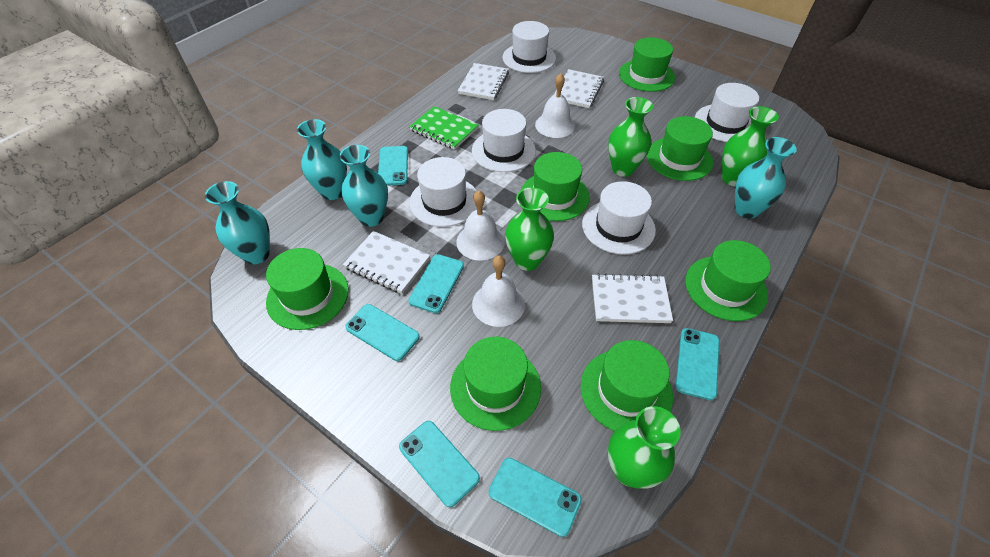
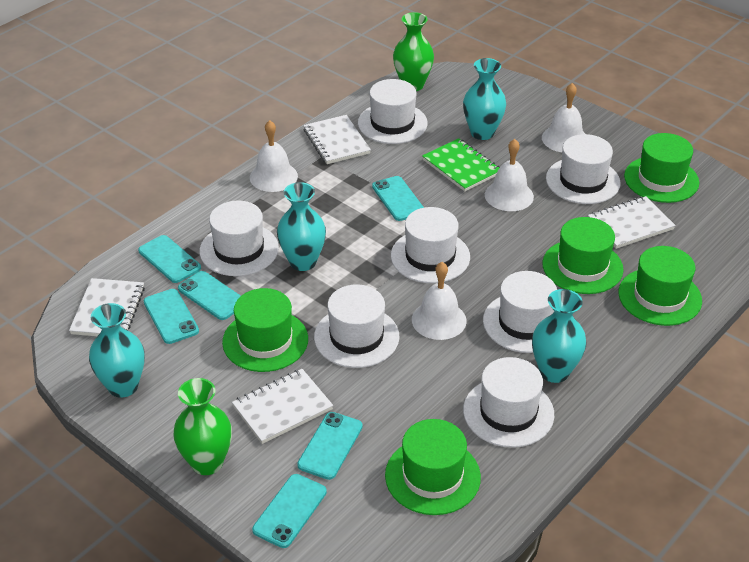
green hat: [266,248,349,330] [450,337,541,431] [521,152,590,221] [581,340,673,431] [619,37,675,92] [647,116,713,181] [685,240,771,321] = 7 -> [222,288,308,372] [385,419,481,515] [542,217,624,294] [618,246,702,326] [624,133,699,203] = 5
green vase: [505,187,554,271] [608,97,653,177] [608,406,681,489] [722,106,779,186] = 4 -> [173,378,232,475] [393,12,434,91] = 2
white bell: [456,191,505,261] [472,255,525,327] [535,73,575,138] = 3 -> [250,120,298,192] [412,262,467,340] [485,139,534,211] [542,83,585,152] = 4
white hat: [409,157,477,227] [472,109,536,172] [503,21,556,73] [582,181,656,255] [695,83,759,142] = 5 -> [199,201,279,276] [314,284,399,368] [358,79,427,144] [391,207,470,283] [463,357,554,448] [483,271,557,353] [546,134,621,204] = 7

